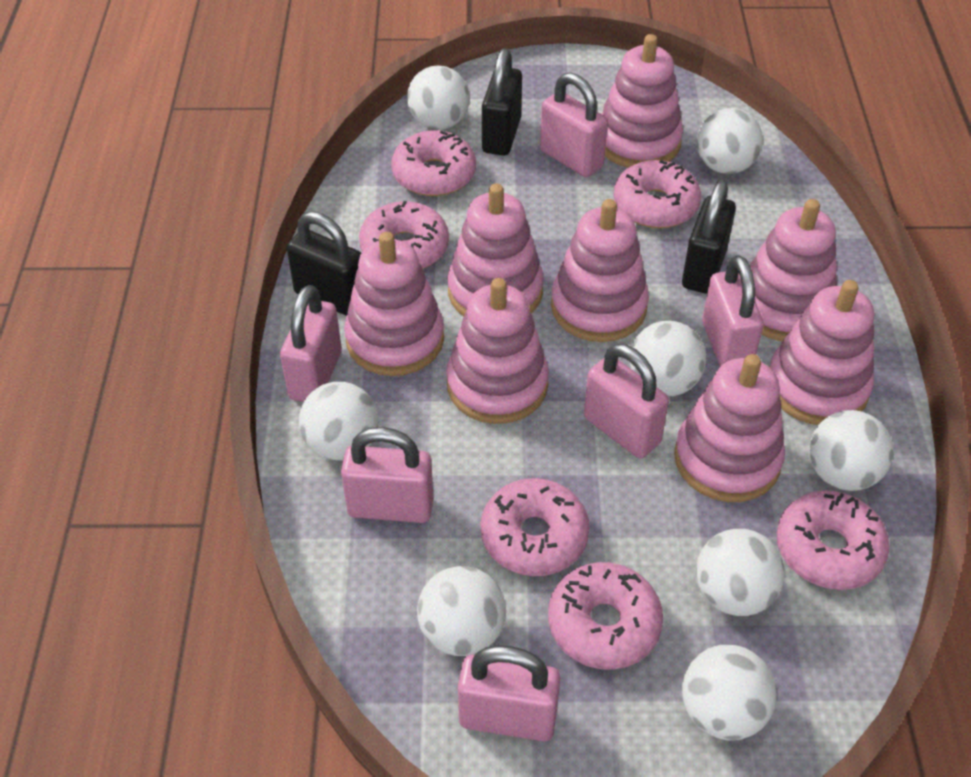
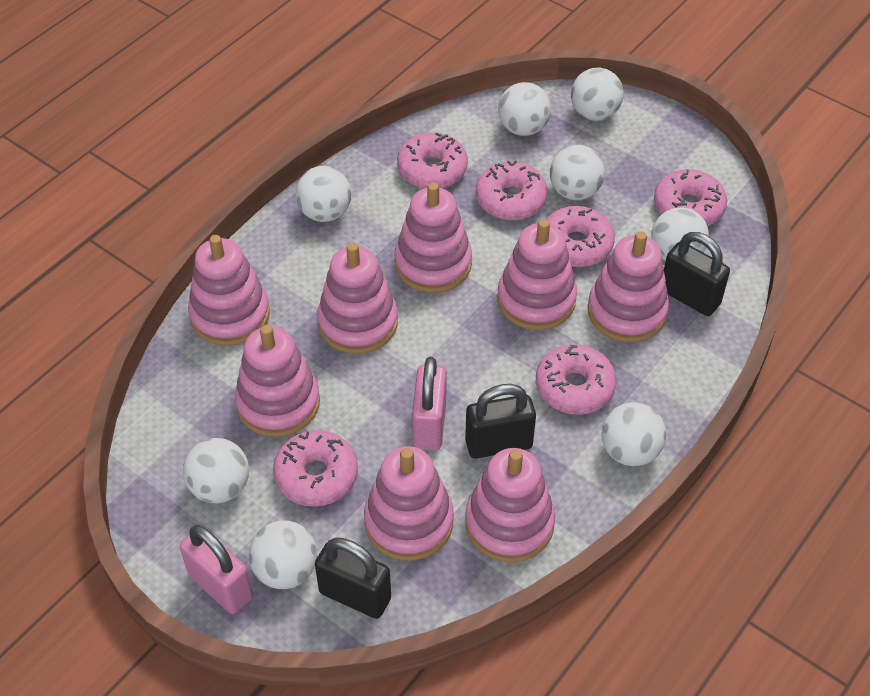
pink padlock: [280,285,342,402] [341,427,434,523] [458,645,560,741] [540,73,608,177] [584,344,669,458] [702,255,764,367] = 6 -> [180,525,253,614] [412,357,447,451] = 2

